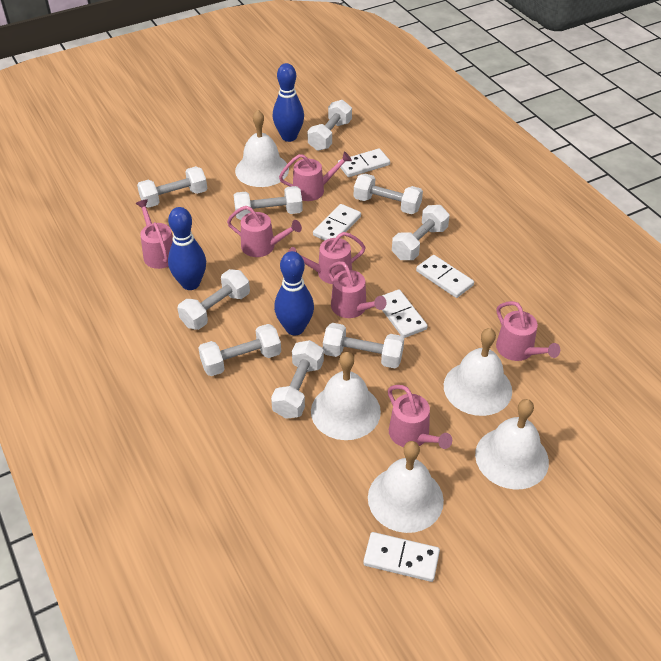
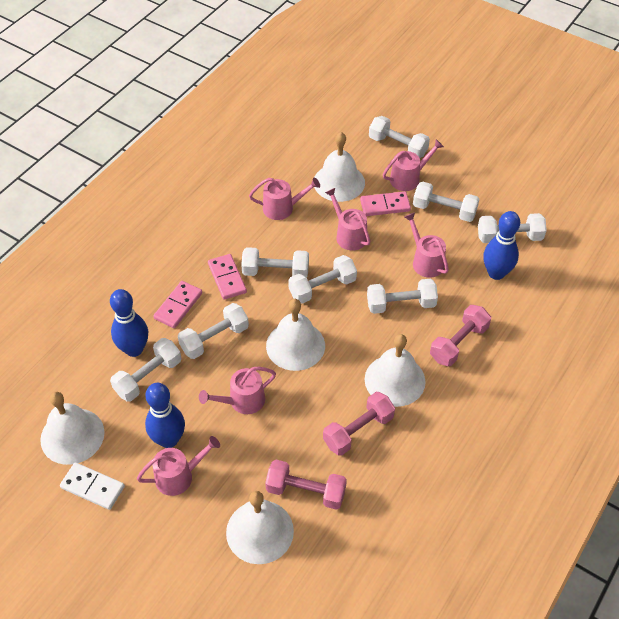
pink domino: none = 0 -> [153,281,202,328] [208,254,247,300] [360,191,411,216] = 3
pink dumbbell: none = 0 -> [265,460,347,510] [323,392,395,456] [430,305,491,366] = 3
pink watering can: [136,199,173,269] [227,206,302,257] [279,152,352,201] [288,232,366,284] [327,261,387,318] [388,385,452,449] [496,301,560,361] = 7 -> [137,436,220,496] [199,367,276,414] [249,177,320,220] [325,188,371,251] [383,139,444,191] [404,213,449,278] = 6
white domino: [313,204,361,241] [338,148,390,177] [363,532,440,582] [382,289,428,338] [416,255,474,298] = 5 -> [60,462,125,510] = 1
white dumbbell: [137,166,207,208] [177,269,250,330] [198,324,281,376] [234,186,303,220] [271,340,324,419] [307,100,352,151] [323,323,404,368] [354,174,423,214] [392,205,450,260] = 9 -> [110,338,182,402] [178,303,249,359] [241,247,309,278] [288,255,357,304] [367,279,438,314] [369,116,430,158] [413,182,479,222] [478,213,547,243] = 8

